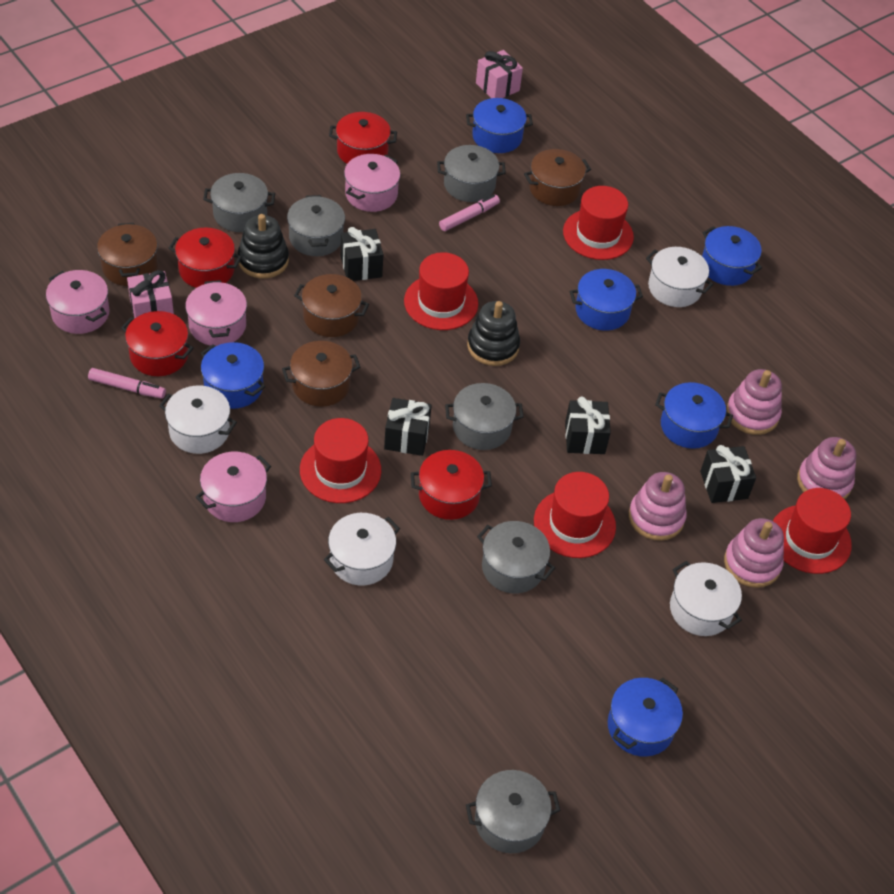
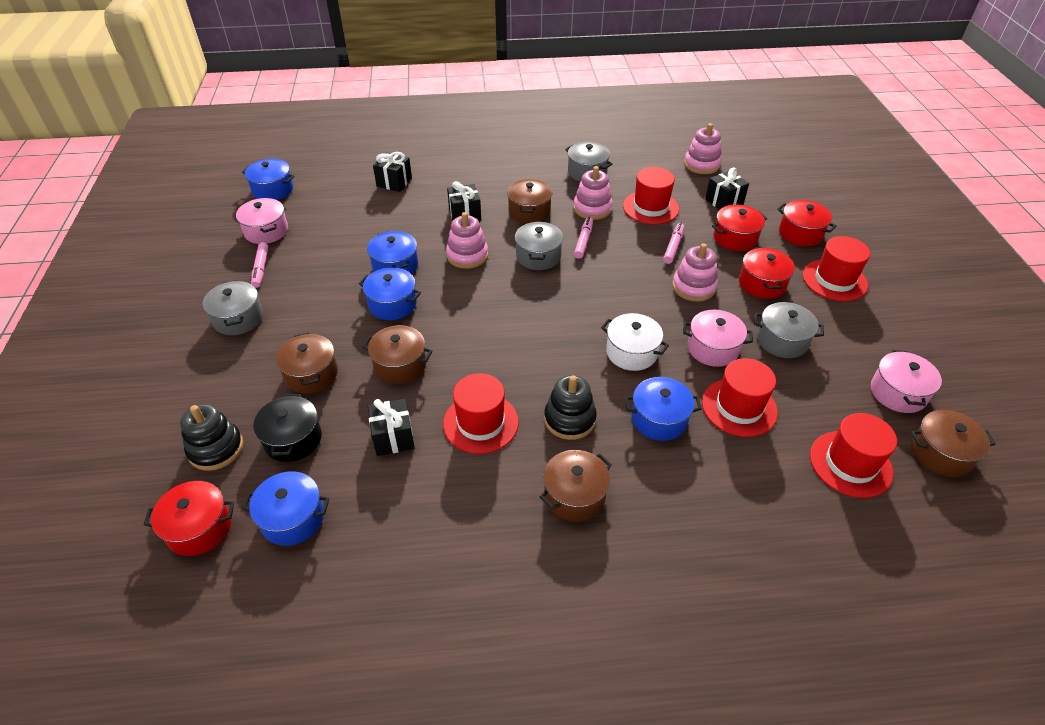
black pot: none = 0 -> [253,394,322,462] = 1
blue pot: [201,342,265,409] [466,98,533,153] [569,269,643,331] [608,678,683,757] [655,382,733,449] [702,226,762,286] = 6 -> [242,159,295,200] [242,471,330,546] [359,267,421,320] [367,231,418,274] [625,377,701,441] = 5
brown pot: [97,223,158,286] [282,341,360,407] [294,274,369,337] [524,149,591,206] = 4 -> [276,332,338,394] [362,325,432,384] [507,179,552,223] [540,450,612,522] [911,410,996,477] = 5
grey pot: [203,173,275,232] [287,195,345,256] [437,145,506,202] [445,383,524,450] [466,770,560,853] [477,521,555,593] = 6 -> [203,280,263,335] [515,222,563,270] [565,142,612,182] [754,302,824,358] = 4
pink gift: [127,270,174,318] [476,50,523,98] = 2 -> none = 0
pink marker: [88,368,166,399] [439,194,500,231] = 2 -> [251,242,268,288] [574,217,593,259] [663,222,684,264] = 3
pink pot: [46,270,110,334] [185,280,247,346] [196,452,271,522] [344,154,400,212] = 4 -> [236,198,288,244] [683,310,753,367] [871,350,942,413] = 3
white pot: [159,386,237,454] [324,513,400,585] [646,247,713,307] [670,561,742,636] = 4 -> [601,313,669,371] = 1

